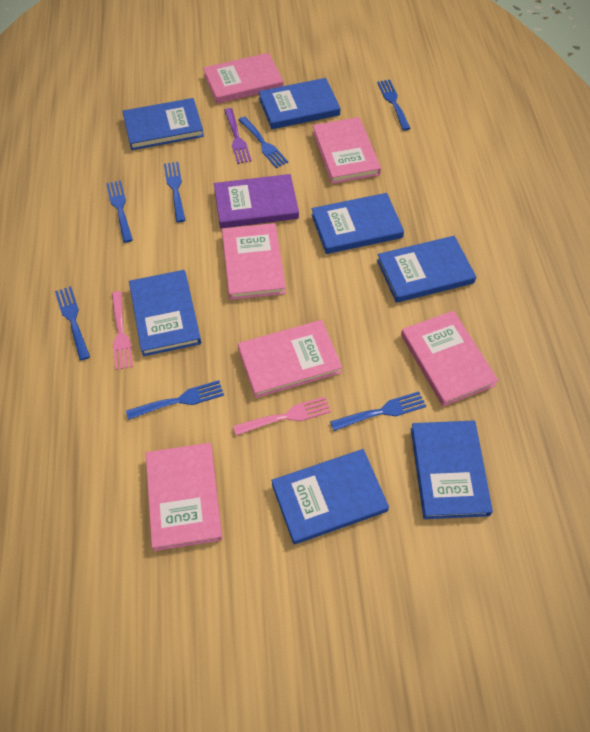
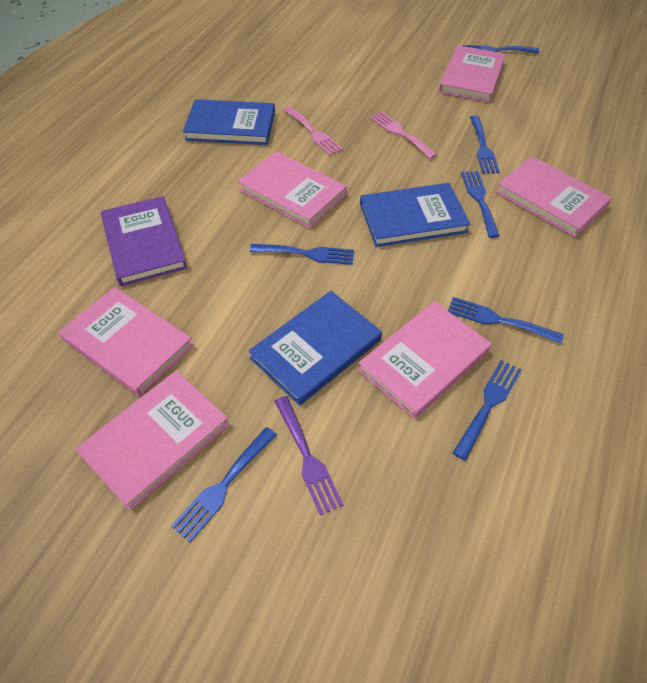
blue book: [122,98,204,150] [129,270,201,356] [259,78,341,129] [271,449,389,544] [311,193,404,254] [377,236,476,303] [411,421,493,519] = 7 -> [183,99,275,145] [249,291,382,405] [360,183,470,247] = 3

